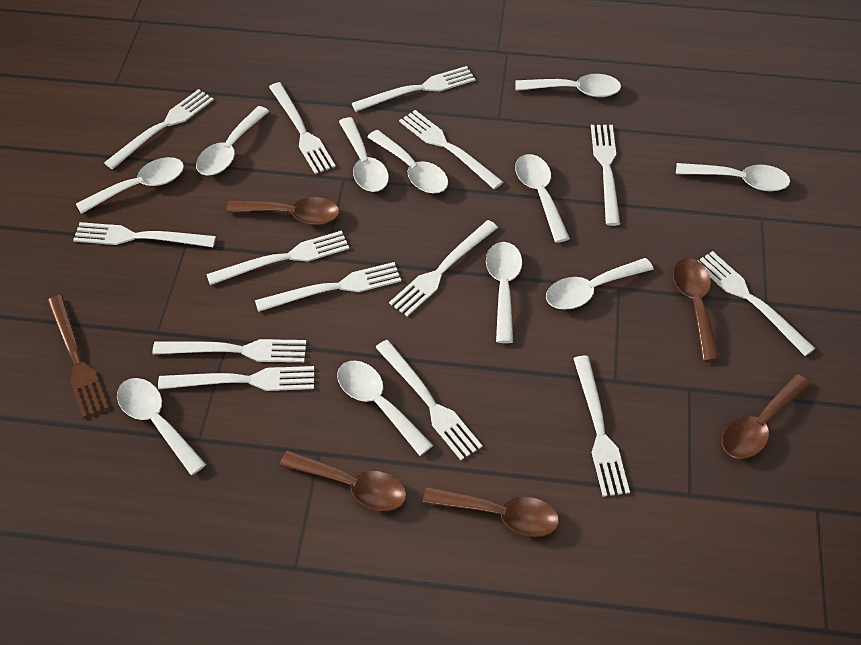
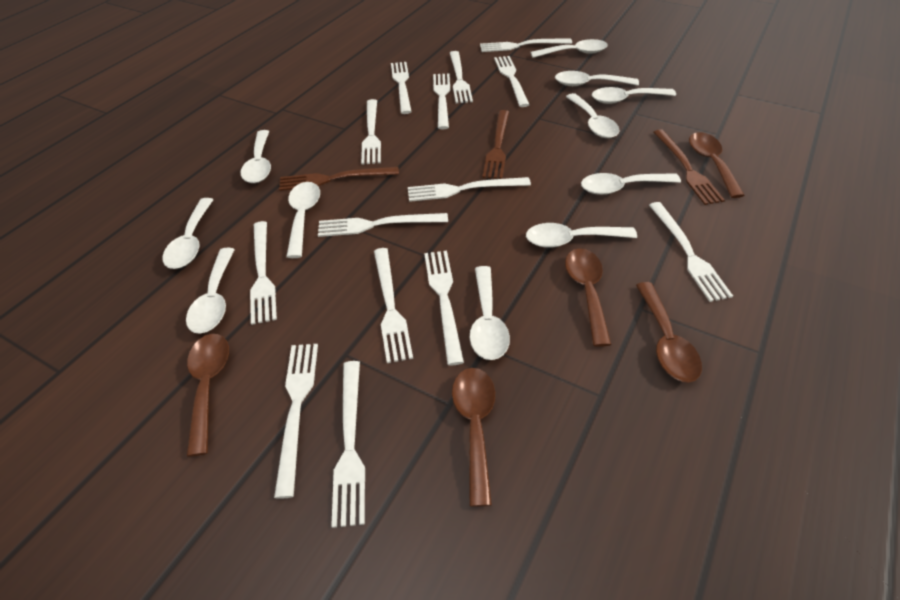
brown fork: [48,295,109,418] = 1 -> [279,167,399,191] [482,110,509,179] [653,129,725,205] = 3

